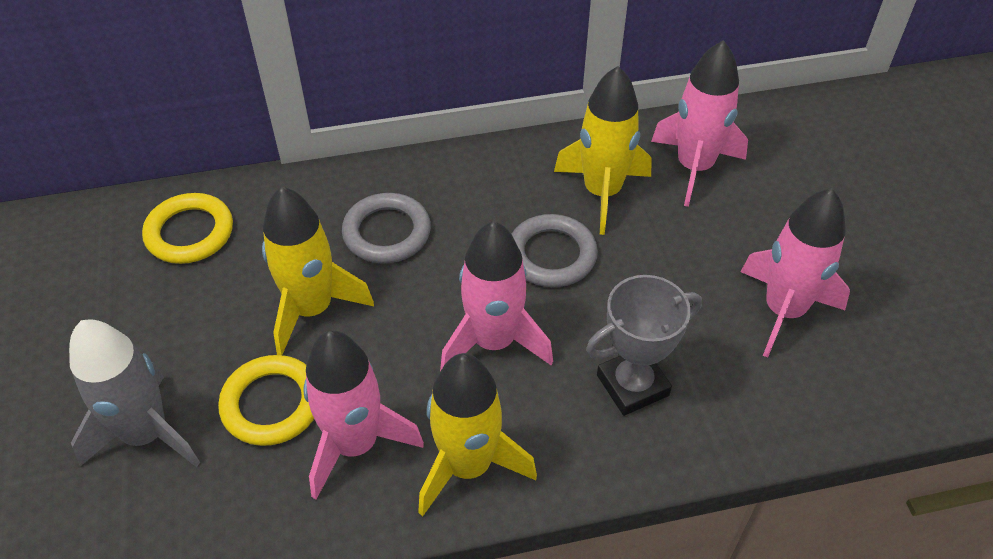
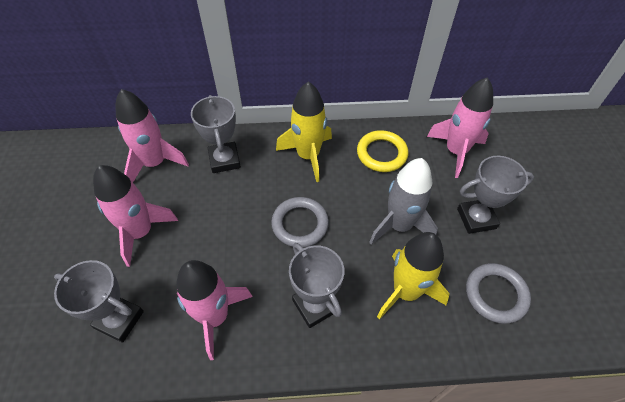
grey trophy: [586,275,702,416] = 1 -> [54,260,144,342] [191,95,241,173] [289,243,345,328] [457,156,534,234] = 4
yellow ring: [142,193,233,264] [218,355,314,446] = 2 -> [357,130,408,172] = 1
yellow rocket: [262,186,374,355] [418,353,537,516] [554,66,652,235] = 3 -> [276,81,332,182] [377,232,450,320] = 2

